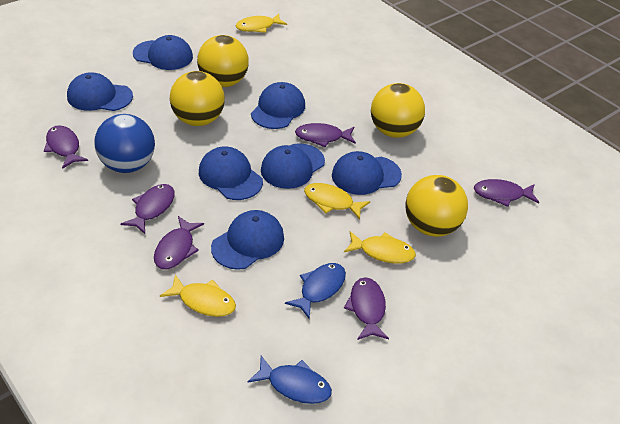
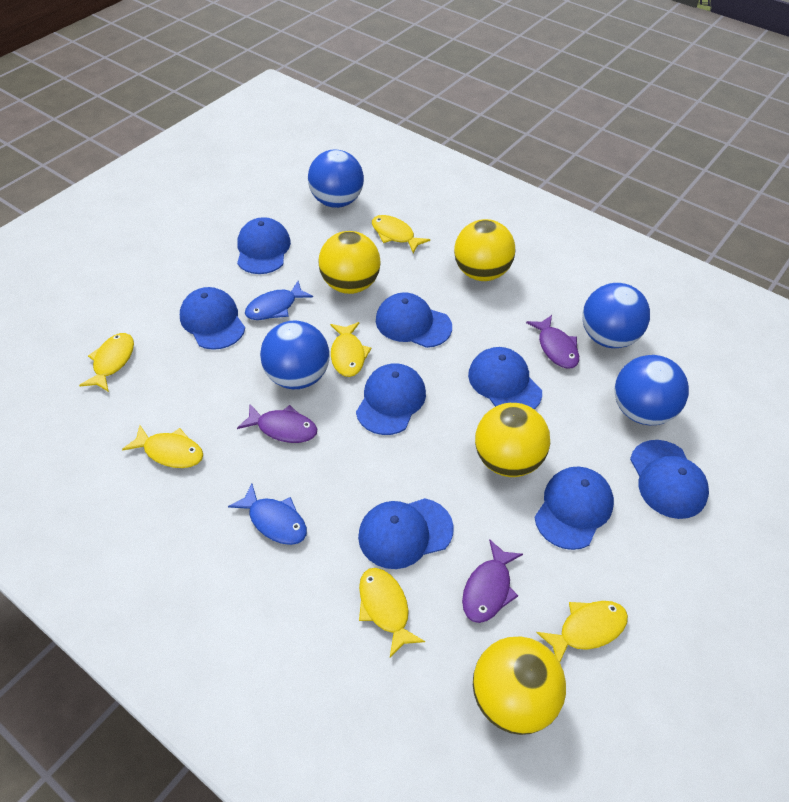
blue ball: [94,114,155,173] = 1 -> [260,321,329,389] [308,150,364,208] [582,283,650,348] [614,355,689,425] = 4
blue cap: [67,72,133,111] [133,35,193,70] [199,147,263,200] [211,210,284,270] [251,82,305,129] [261,143,325,189] [332,151,402,195] = 7 -> [180,287,245,350] [237,217,291,274] [356,363,426,435] [358,498,454,569] [376,292,452,348] [468,347,542,410] [534,467,614,550] [630,440,709,519] = 8
purple fish: [44,125,88,169] [121,184,175,234] [154,216,204,269] [295,123,356,147] [344,277,389,340] [474,179,539,207] = 6 -> [237,404,317,443] [462,540,523,623] [526,315,579,369] = 3
yellow fish: [160,274,236,317] [236,14,287,33] [304,183,370,219] [344,231,416,263] = 4 -> [79,333,134,392] [122,425,203,468] [330,322,372,377] [359,568,425,657] [372,215,430,253] [536,601,628,662] = 6

